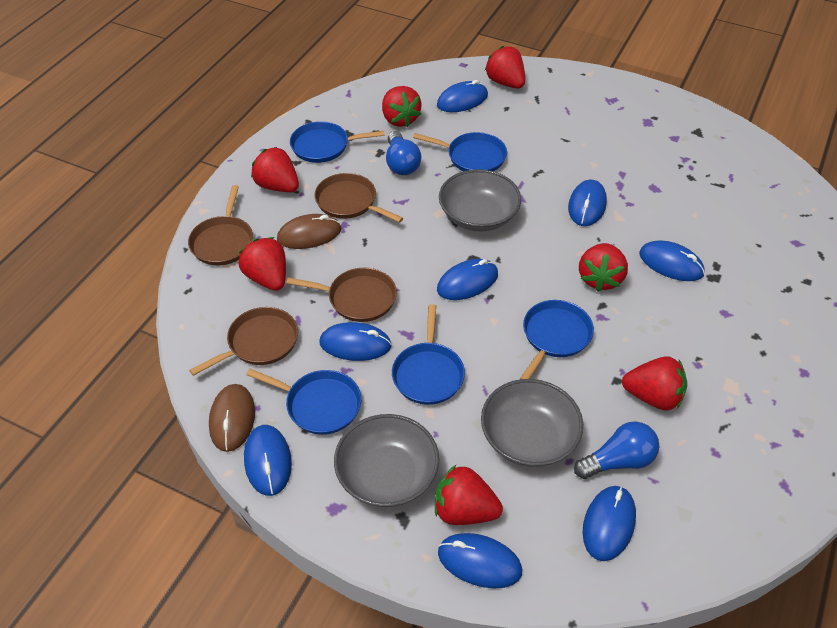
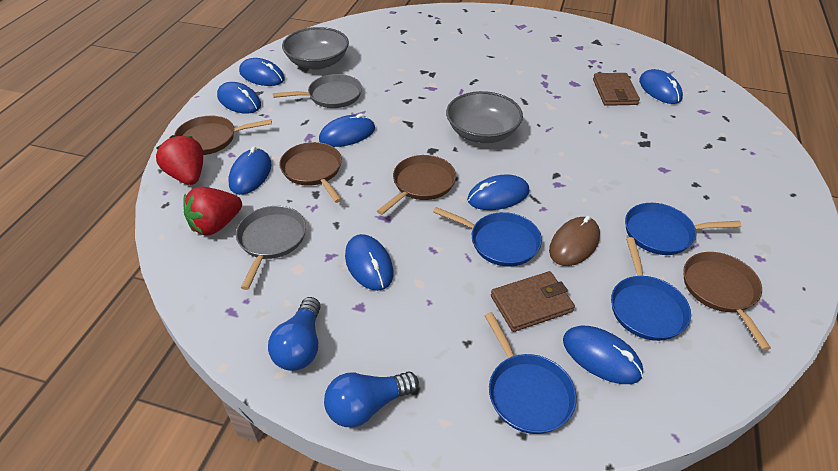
blue pan: [246,369,361,435] [290,121,385,163] [392,304,465,405] [413,132,507,171] [520,300,594,379] = 5 -> [433,207,542,266] [484,312,577,434] [611,237,691,341] [625,203,741,255] = 4
brown mouse: [209,384,255,452] [277,214,341,249] = 2 -> [549,216,600,266] = 1
brown wallet: none = 0 -> [491,271,575,332] [593,73,640,106] = 2
grey bowl: [334,414,439,507] [439,169,521,232] [481,379,583,467] = 3 -> [282,27,349,70] [446,91,523,143] = 2
grey pan: none = 0 -> [236,206,306,290] [273,74,362,108] = 2
red strawberry: [239,237,286,291] [251,147,299,192] [382,86,422,127] [435,465,503,525] [485,46,525,88] [579,243,628,292] [622,356,687,411] = 7 -> [156,135,203,185] [183,186,242,236] = 2

